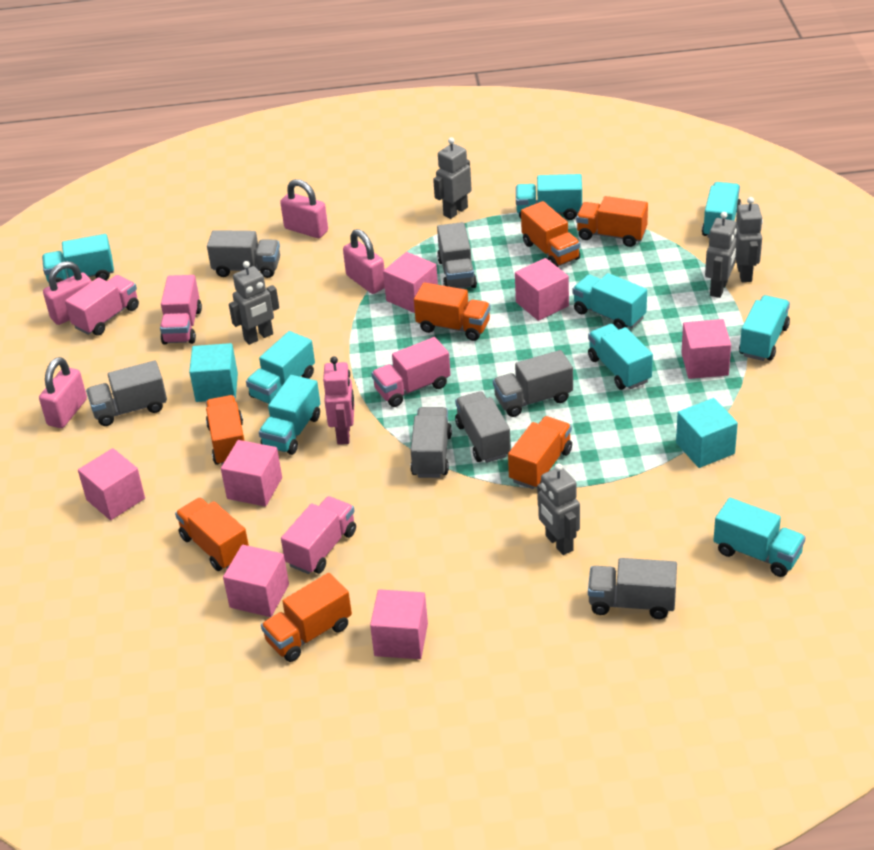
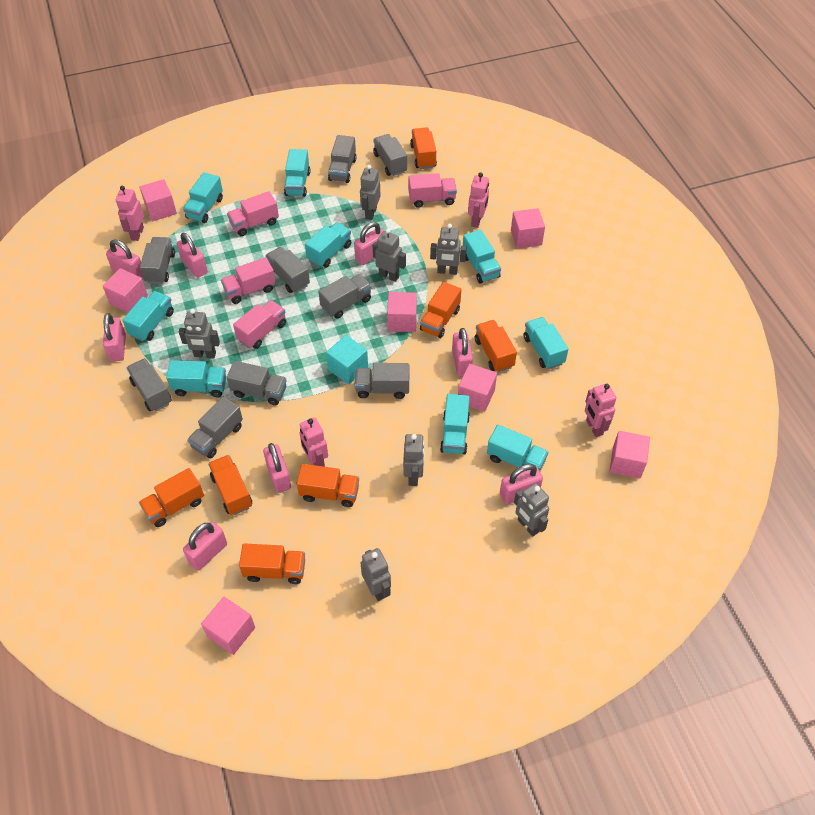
grey robot: [229,261,279,345] [433,137,472,219] [537,463,580,555] [705,212,737,298] [735,197,763,282] = 5 -> [179,309,220,358] [360,165,380,220] [361,548,391,601] [373,229,406,282] [403,434,425,486] [430,224,466,275] [514,483,549,536] = 7
grey truck: [86,361,167,426] [207,230,280,278] [411,407,452,478] [437,222,477,288] [455,391,511,463] [493,350,573,417] [588,558,677,619] = 7 -> [127,358,172,412] [140,237,175,284] [187,397,243,458] [227,361,287,406] [265,247,310,293] [318,274,372,319] [328,135,357,183] [355,363,409,399] [373,134,407,176] = 9
pink padlock: [39,357,87,428] [43,261,92,325] [280,179,328,238] [343,229,385,294] = 4 -> [103,313,126,361] [106,239,143,278] [177,233,208,278] [183,522,227,571] [263,443,291,493] [354,222,383,265] [452,328,473,376] [500,464,543,504] = 8
pink robot: [323,356,354,445] = 1 -> [116,186,144,241] [299,417,328,467] [468,172,489,228] [585,383,616,437] = 4
turquoise cube: [189,343,238,402] [676,398,738,468] = 2 -> [326,335,368,384] = 1

